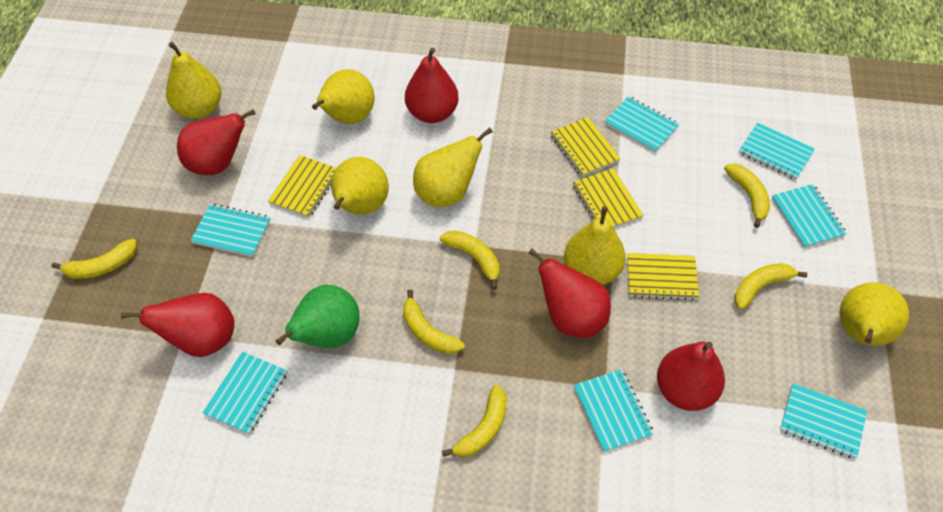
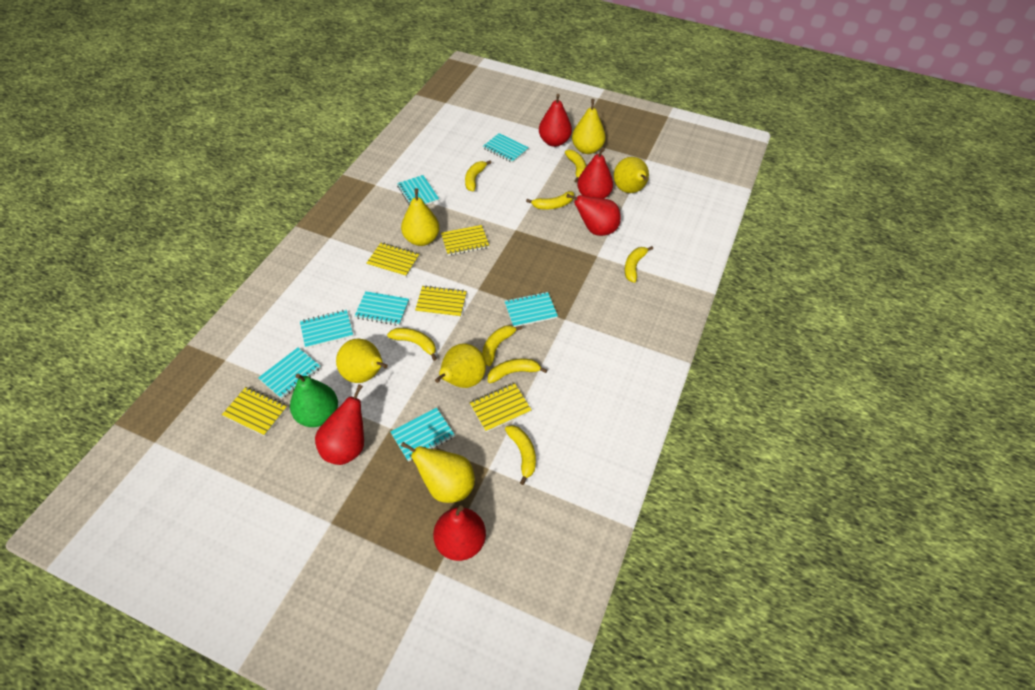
yellow banana: [52,239,137,279] [403,290,465,354] [440,230,499,290] [442,385,507,457] [724,163,770,228] [734,263,807,310] = 6 -> [387,328,437,361] [465,160,492,191] [482,325,522,366] [488,358,547,383] [505,425,536,485] [526,191,574,209] [565,150,586,182] [625,246,653,283] = 8
yellow notebook: [268,155,336,218] [550,117,620,177] [573,168,644,228] [627,253,699,301] = 4 -> [222,387,288,436] [366,243,419,277] [415,285,467,318] [441,225,489,256] [469,383,531,432] = 5

